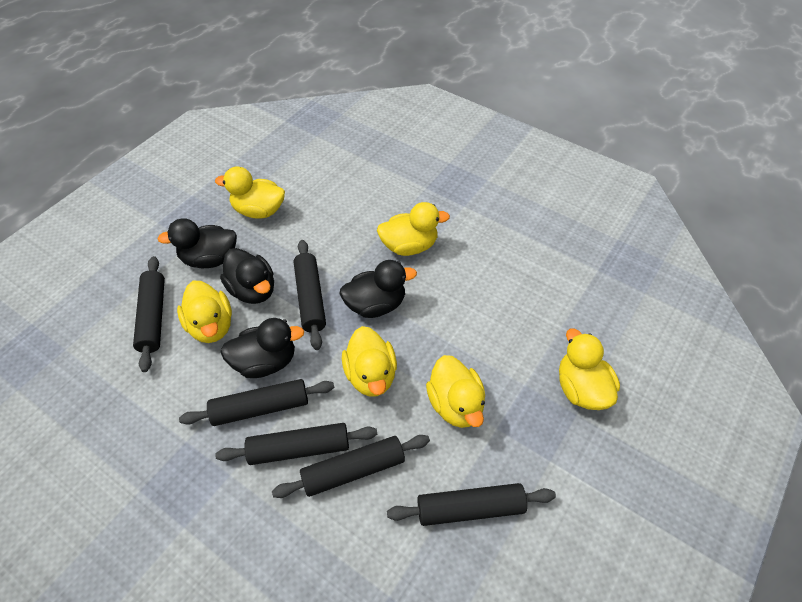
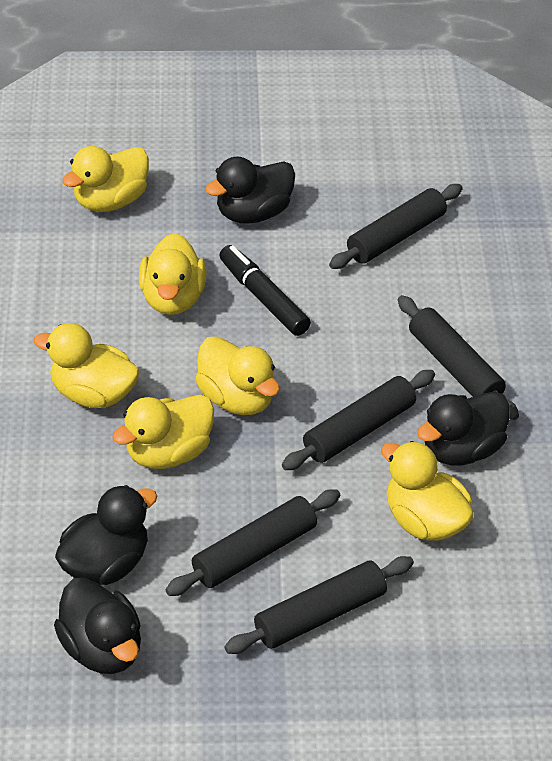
black marker: none = 0 -> [219,245,311,336] = 1
black rolling pin: [133,256,165,372] [179,379,334,426] [215,423,377,465] [272,435,430,498] [294,240,326,350] [387,483,556,526] = 6 -> [165,489,340,596] [224,556,414,654] [282,370,435,470] [329,184,463,269] [398,295,519,420] = 5

